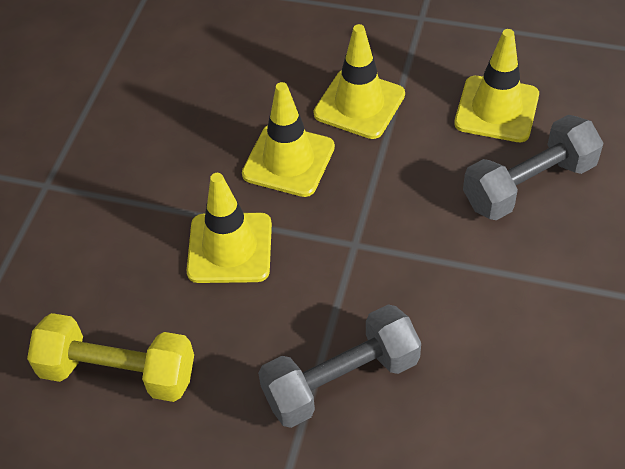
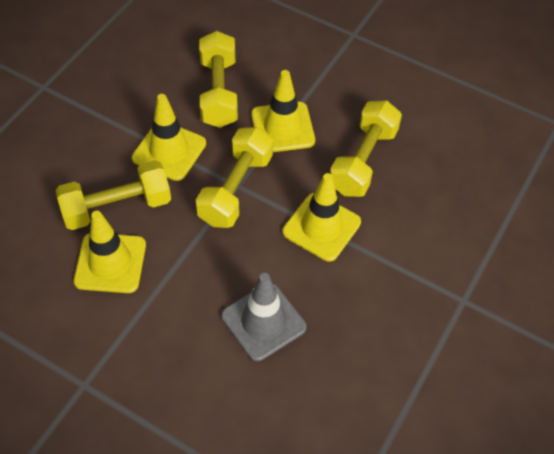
grey dumbbell: [258,304,421,428] [463,115,603,220] = 2 -> none = 0
grey traffic cone: none = 0 -> [221,273,306,361] = 1
yellow dumbbell: [27,313,194,402] = 1 -> [56,160,171,230] [196,127,273,228] [199,31,238,128] [330,100,402,197] = 4

